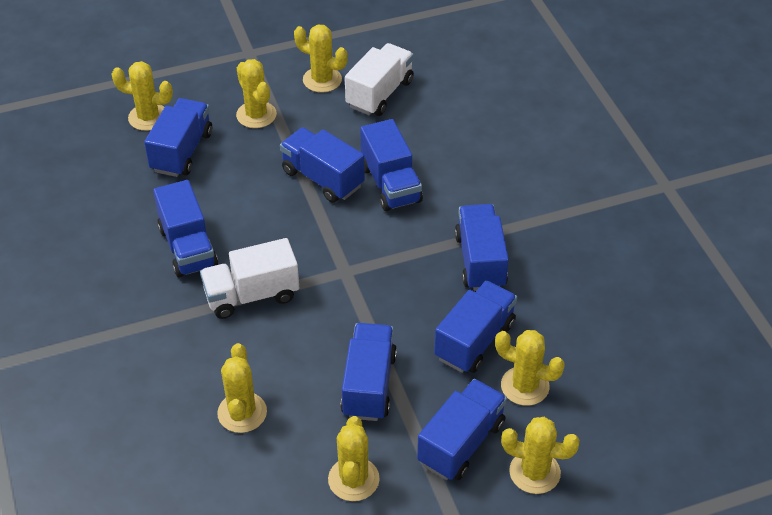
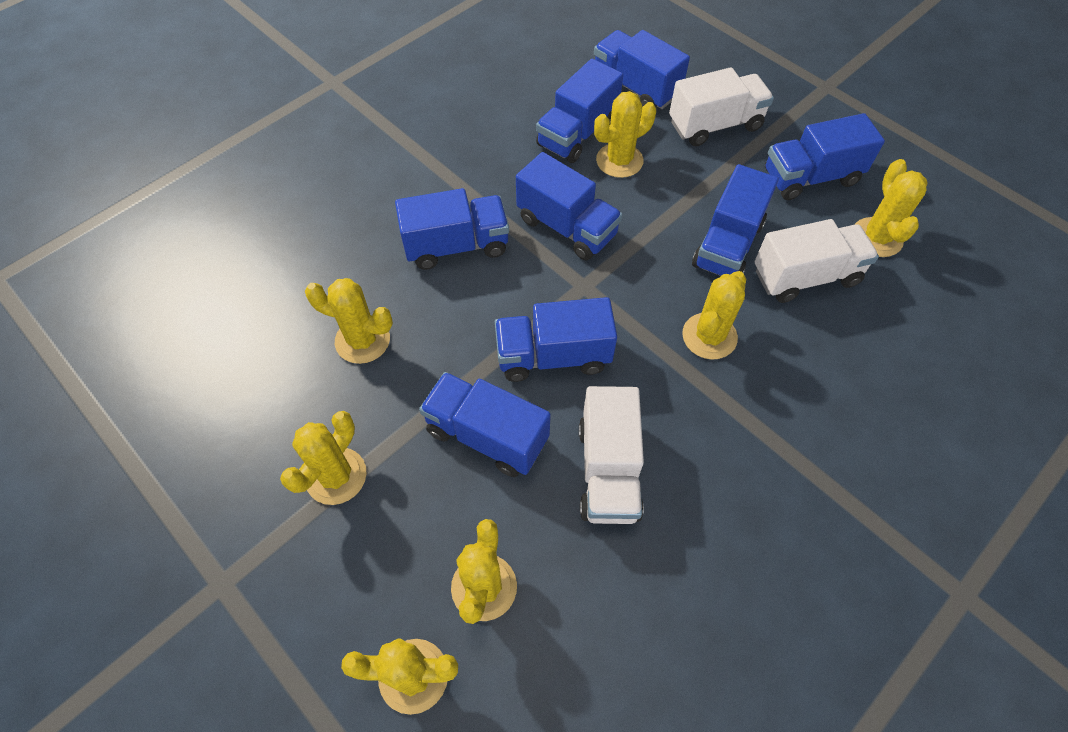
white truck: [200,238,299,319] [345,43,414,116] = 2 -> [579,386,644,524] [669,67,774,146] [755,219,879,303] = 3

